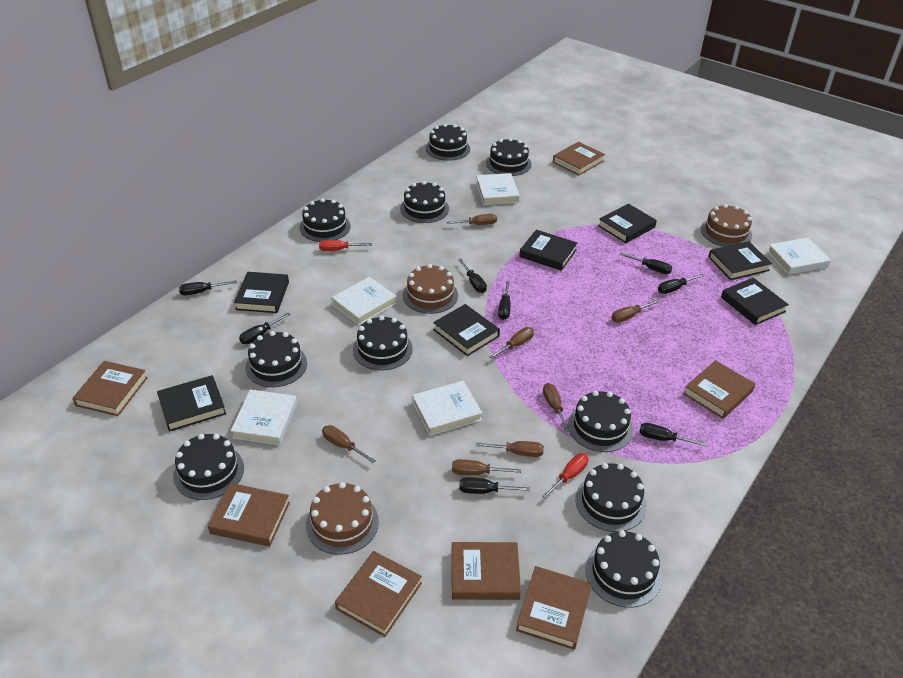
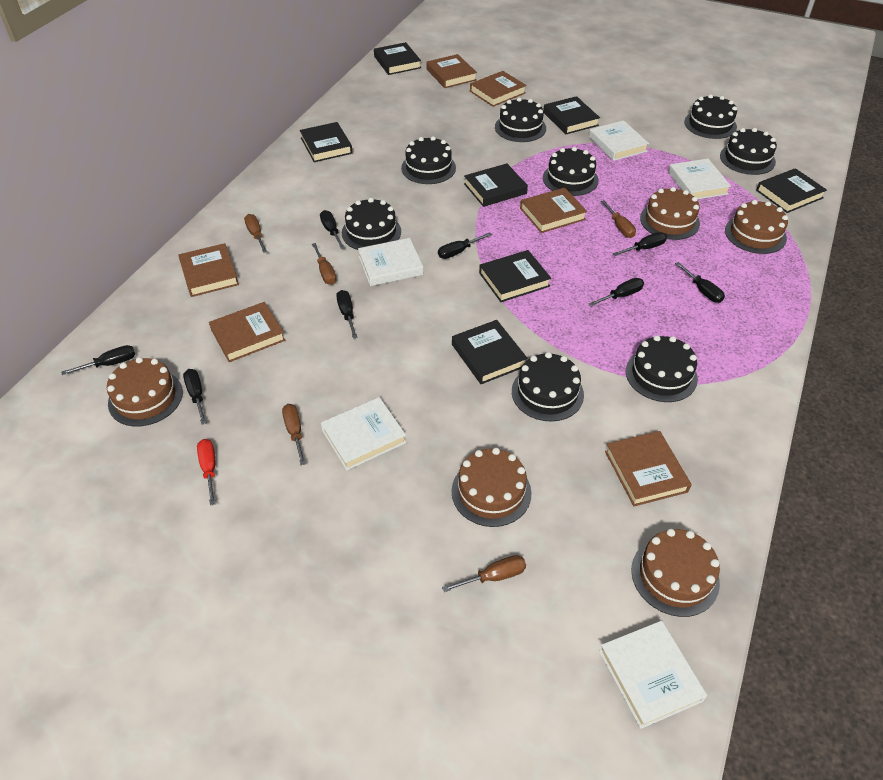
black cake: [173,434,244,500] [245,331,307,387] [300,198,351,242] [353,316,413,370] [400,181,449,223] [426,124,470,161] [486,138,532,176] [568,391,633,452] [575,463,646,532] [585,530,662,608] = 10 -> [342,198,401,250] [401,136,456,184] [495,98,546,142] [512,352,584,421] [543,147,599,196] [626,335,698,402] [684,94,737,139] [720,128,777,175] = 8
brown book: [72,361,148,416] [208,483,290,546] [335,551,422,637] [452,542,521,600] [516,566,592,650] [553,142,605,176] [683,360,755,419] = 7 -> [178,243,239,297] [209,302,285,362] [426,54,477,88] [470,71,526,107] [520,188,587,233] [605,431,692,506] = 6
brown cake: [306,482,379,555] [403,264,458,314] [701,204,752,247] = 3 -> [107,357,183,426] [452,448,532,527] [632,529,720,617] [640,187,700,240] [725,200,788,254] = 5
brown screwdriver: [322,425,376,463] [447,214,497,225] [452,459,521,475] [476,441,544,457] [489,327,534,359] [543,383,571,432] [612,300,660,323] = 7 -> [244,214,267,253] [282,404,306,465] [312,243,336,285] [442,555,526,592] [601,200,636,238] = 5
red screwdriver: [319,240,372,251] [542,453,588,499] = 2 -> [197,439,216,506] = 1

